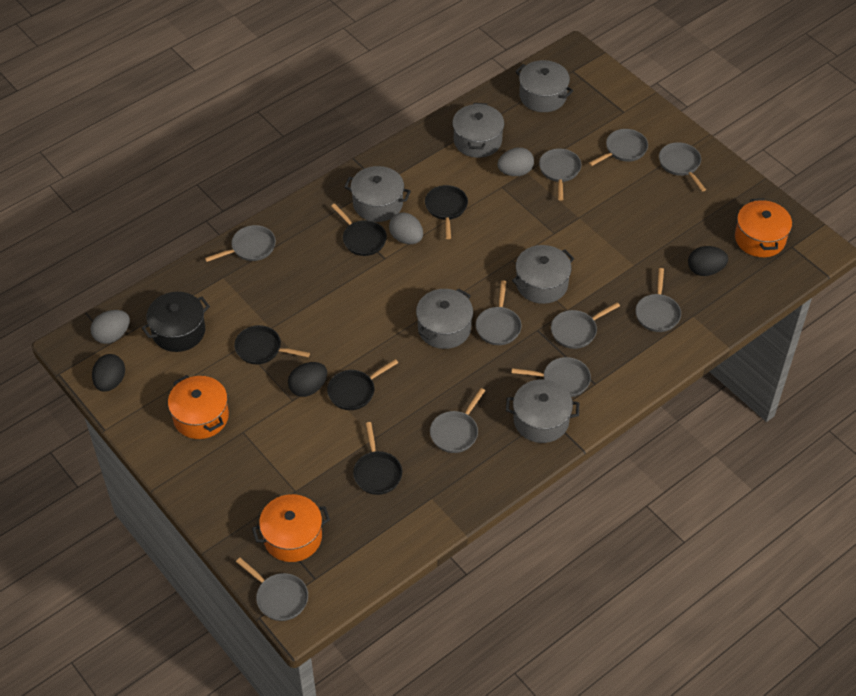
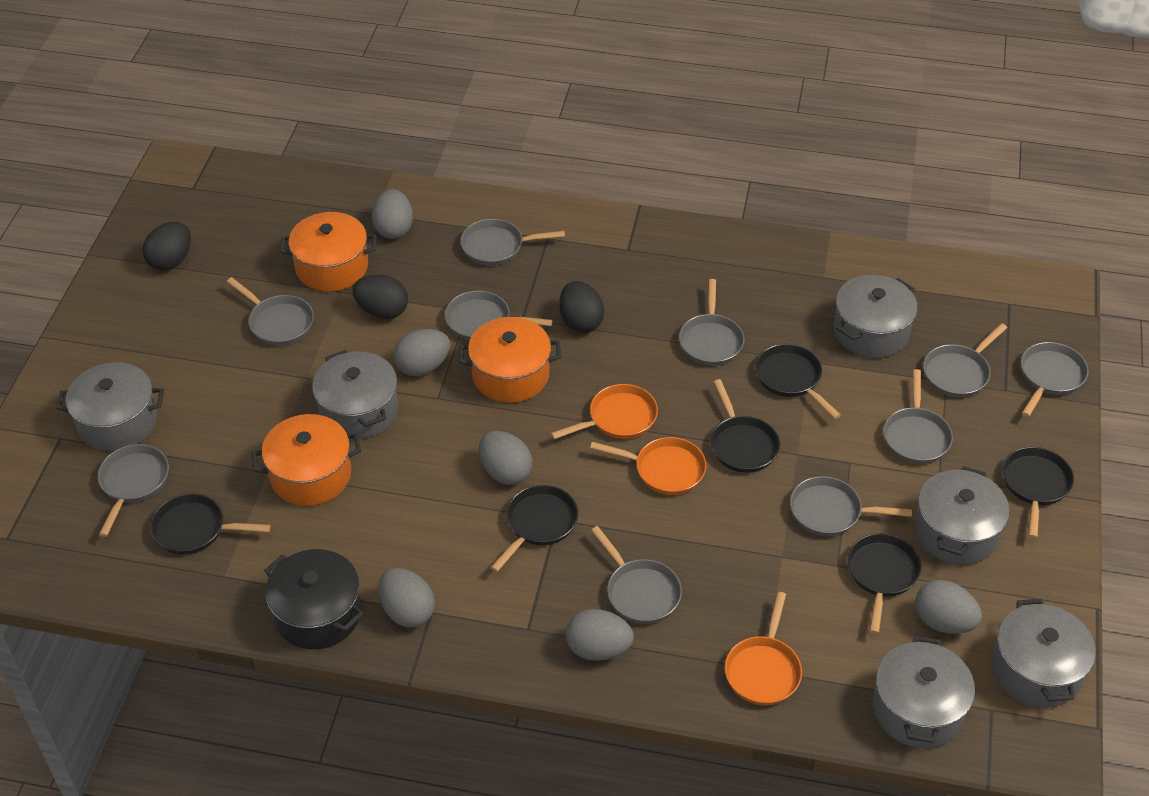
black pan: [234,325,310,364] [327,359,398,410] [331,204,387,256] [353,422,402,495] [425,185,468,239] = 5 -> [150,494,271,555] [490,485,578,572] [711,379,780,473] [755,344,841,419] [847,533,921,634] [1003,447,1074,539] = 6
grey egg: [90,310,130,344] [389,213,423,244] [497,148,534,176] = 3 -> [372,189,413,239] [378,568,435,627] [393,329,450,376] [479,431,533,485] [566,609,634,661] [915,580,982,634] = 6
orange pan: none = 0 -> [551,384,658,439] [590,437,707,495] [725,592,802,705] = 3

